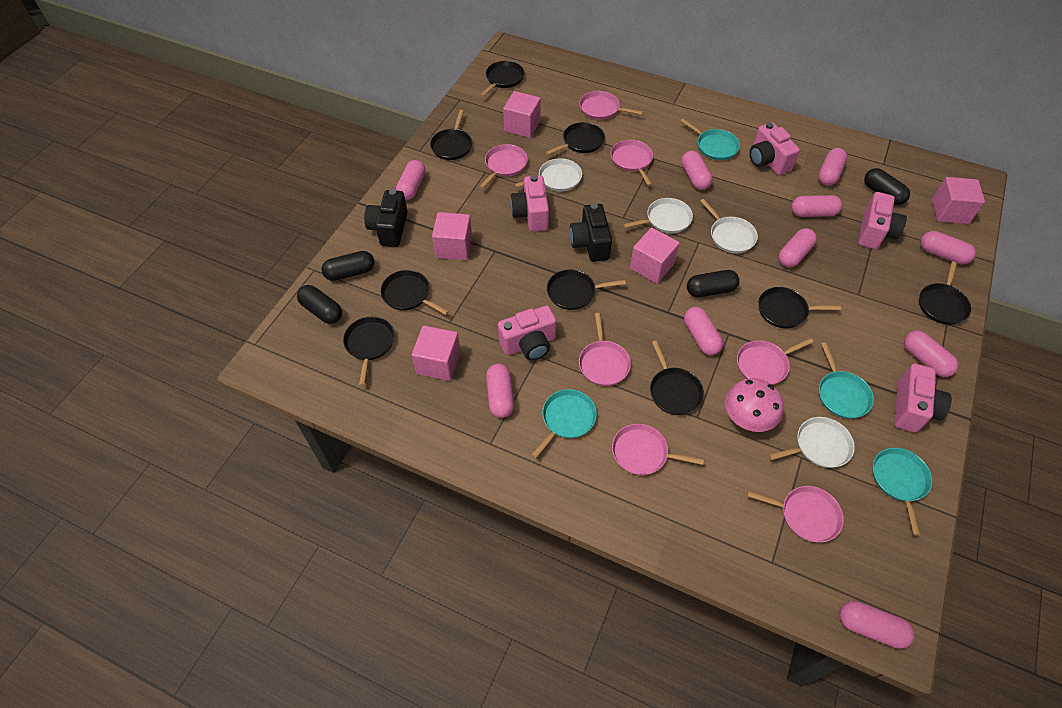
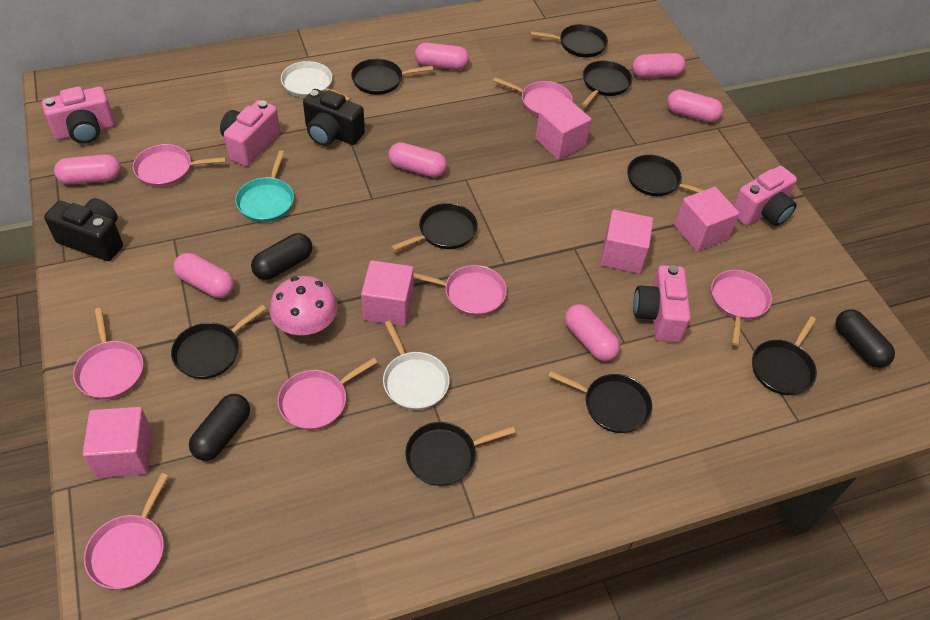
black capsule: [297,285,342,324] [322,251,375,281] [687,270,739,297] [864,168,910,205] = 4 -> [189,394,250,461] [251,233,312,280] [836,309,895,368] = 3
pink camera: [498,306,556,360] [510,175,549,231] [750,122,800,175] [858,192,907,249] [894,364,952,432] = 5 -> [42,87,115,144] [220,100,280,166] [633,265,691,342] [733,166,797,226] = 4
pink capsule: [396,160,426,200] [486,364,514,418] [681,151,713,190] [684,307,723,355] [779,228,817,267] [791,195,842,217] [818,148,847,186] [840,601,915,649] [904,331,959,377] [921,231,976,264] = 10 -> [54,154,121,185] [173,253,235,298] [388,142,447,177] [415,43,469,70] [565,304,620,361] [632,53,686,78] [667,89,723,123] = 7
turquoise pan: [531,389,597,459] [680,118,740,160] [819,342,874,419] [873,448,932,536] = 4 -> [235,150,294,222] = 1
white pan: [515,158,582,192] [623,198,693,233] [700,199,758,253] [769,417,855,468] = 4 -> [281,61,352,101] [383,321,450,410] = 2

